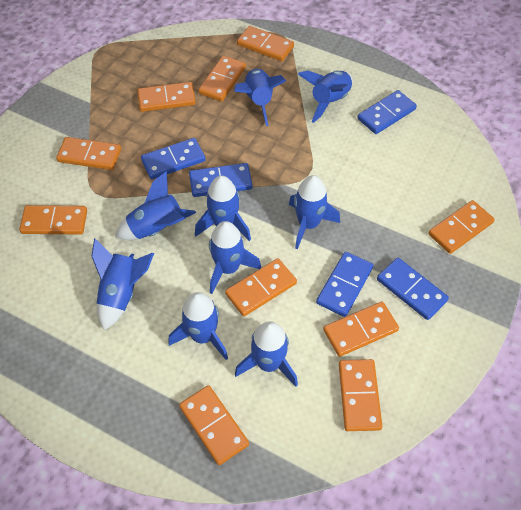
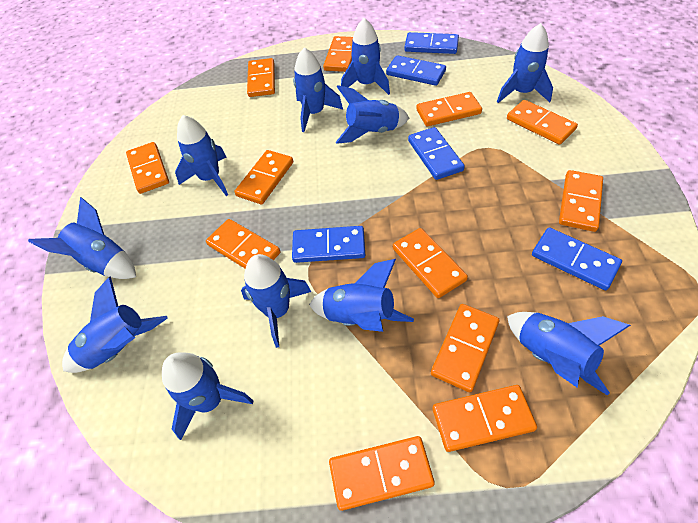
blue rocket: [91,238,154,330] [115,171,196,240] [168,292,228,360] [195,176,251,241] [209,221,262,294] [234,69,286,126] [235,321,298,387] [289,175,340,249] [298,70,353,123] = 9 -> [28,197,136,279] [62,276,168,373] [162,352,253,440] [175,115,228,196] [241,254,311,348] [293,47,343,132] [309,259,414,332] [336,85,409,144] [341,18,390,95] [497,23,553,103] [507,312,631,396] = 11
orange domino: [19,205,87,235] [56,137,121,170] [137,82,196,112] [179,385,249,465] [198,56,246,102] [225,258,297,316] [237,26,294,61] [323,302,399,357] [339,359,382,431] [428,200,495,254] = 10 -> [126,142,169,194] [206,219,280,269] [234,150,293,204] [247,58,275,97] [323,36,353,72] [329,436,435,511] [393,228,468,298] [416,92,482,126] [431,304,499,392] [432,385,537,452] [507,100,578,145] [559,170,603,232] = 12

